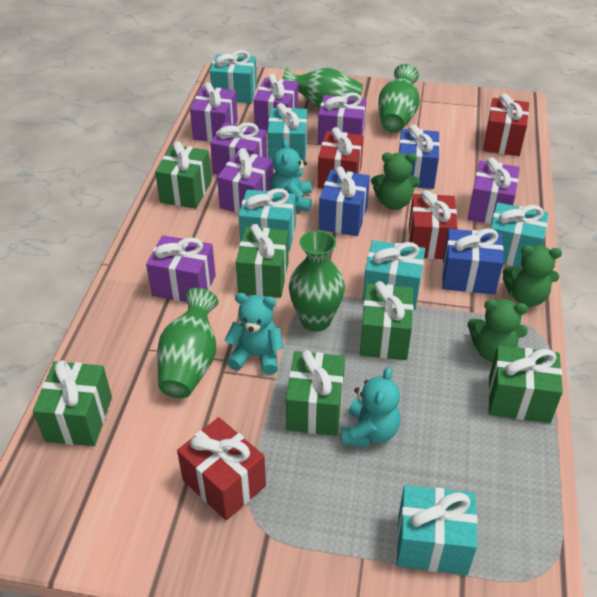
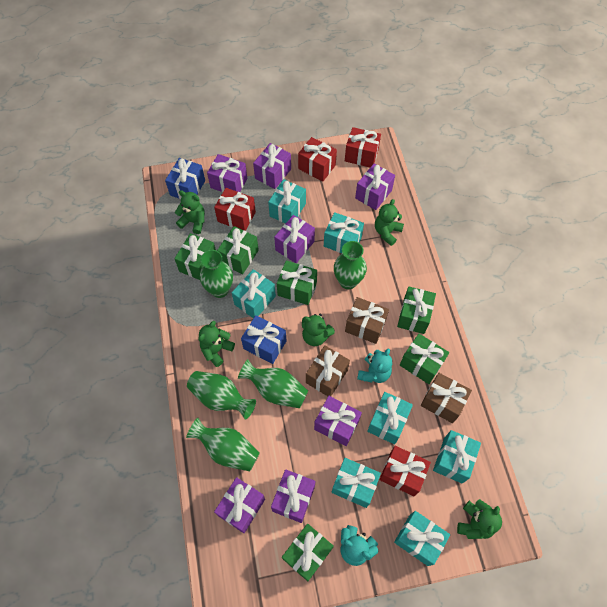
blue gift: [319,166,370,236] [399,124,440,189] [442,228,503,295] = 3 -> [165,158,205,199] [241,315,286,364] = 2
brown gift: none = 0 -> [306,346,350,396] [345,297,389,344] [421,373,472,423] = 3
green teddy bear: [371,152,420,210] [467,299,528,362] [503,245,562,307] = 3 -> [175,190,205,234] [198,321,235,367] [302,314,335,346] [375,199,404,246] [457,499,502,539] = 5
green vase: [157,288,219,398] [283,67,363,108] [289,230,345,332] [378,64,420,133] = 4 -> [186,418,260,471] [187,371,256,420] [200,250,233,298] [238,359,308,408] [334,241,367,289] = 5
turquoise gift: [210,50,257,103] [239,188,296,252] [267,103,307,161] [363,240,425,310] [397,485,478,575] [490,203,548,268] = 6 -> [232,269,276,318] [268,179,306,224] [324,212,364,254] [332,458,381,508] [367,392,413,444] [394,511,450,566] [433,430,481,483] = 7
turquoise teddy bear: [224,293,284,375] [270,139,312,211] [342,367,400,447] = 3 -> [340,525,379,566] [357,348,392,383] = 2

